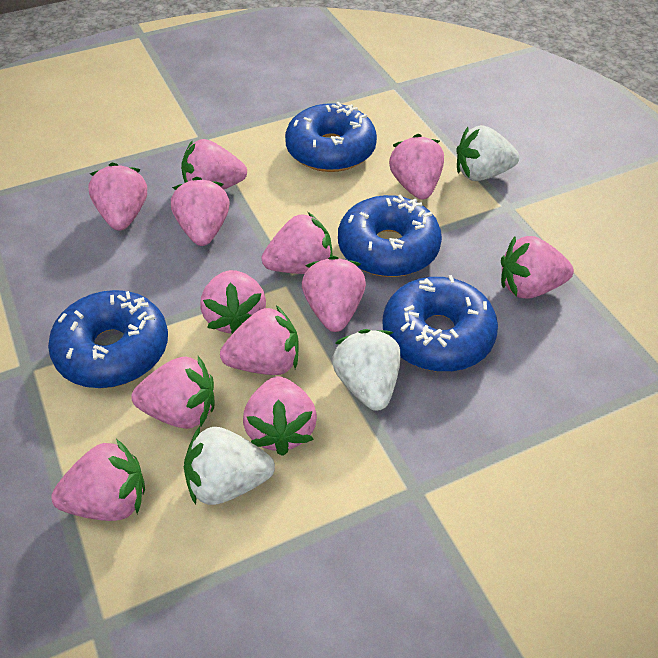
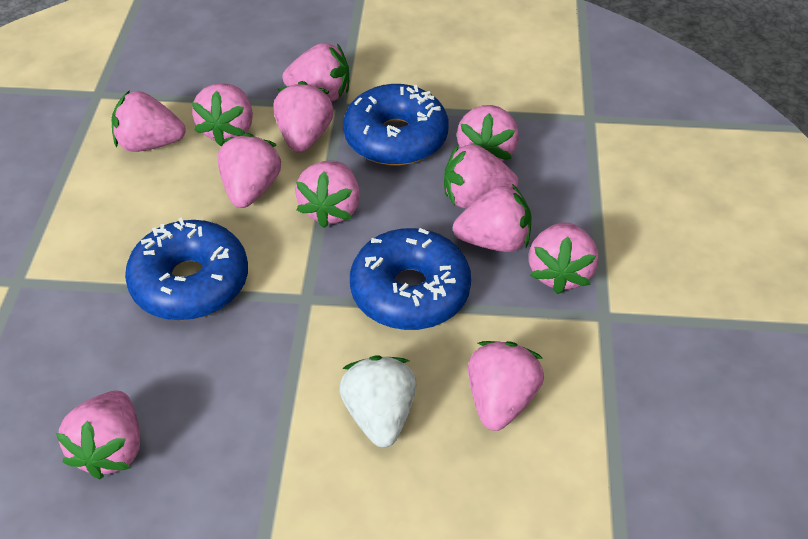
blue donut: [48,290,168,388] [285,102,377,172] [338,194,442,277] [382,275,498,372] = 4 -> [125,217,248,321] [343,84,448,166] [350,228,471,330] = 3
white strawberry: [184,427,275,505] [332,329,400,411] [456,125,519,181] = 3 -> [339,356,417,447] = 1

